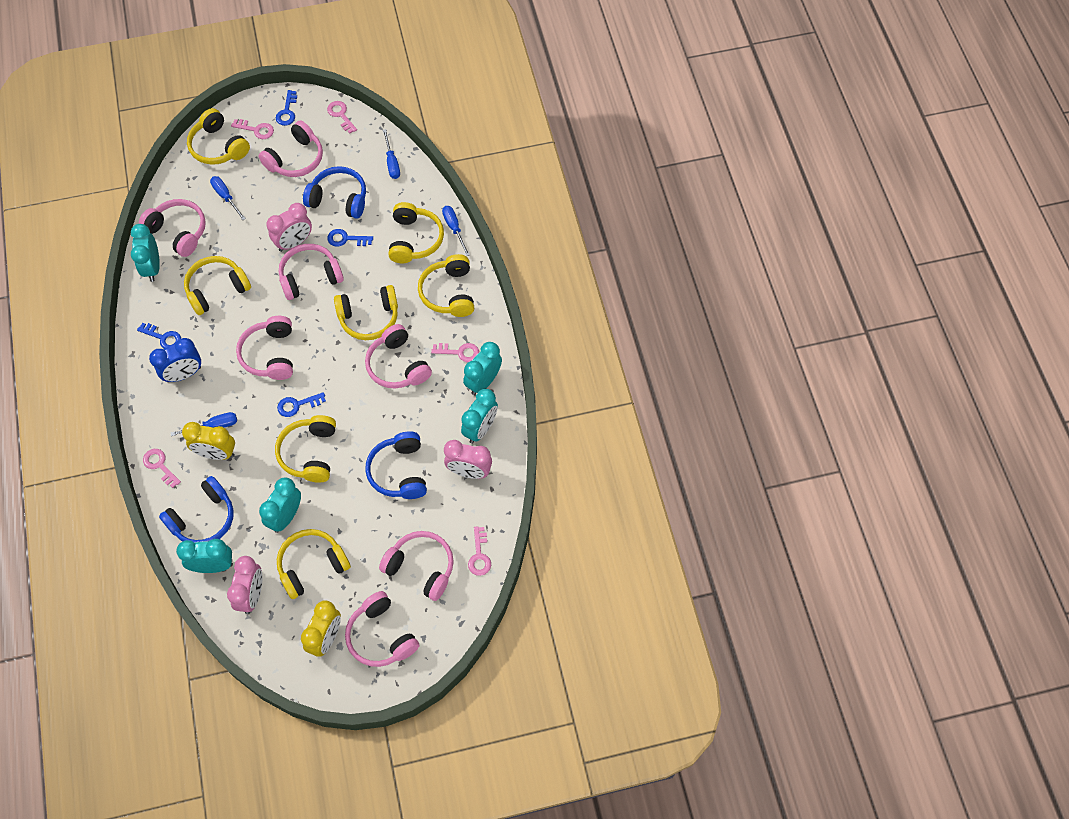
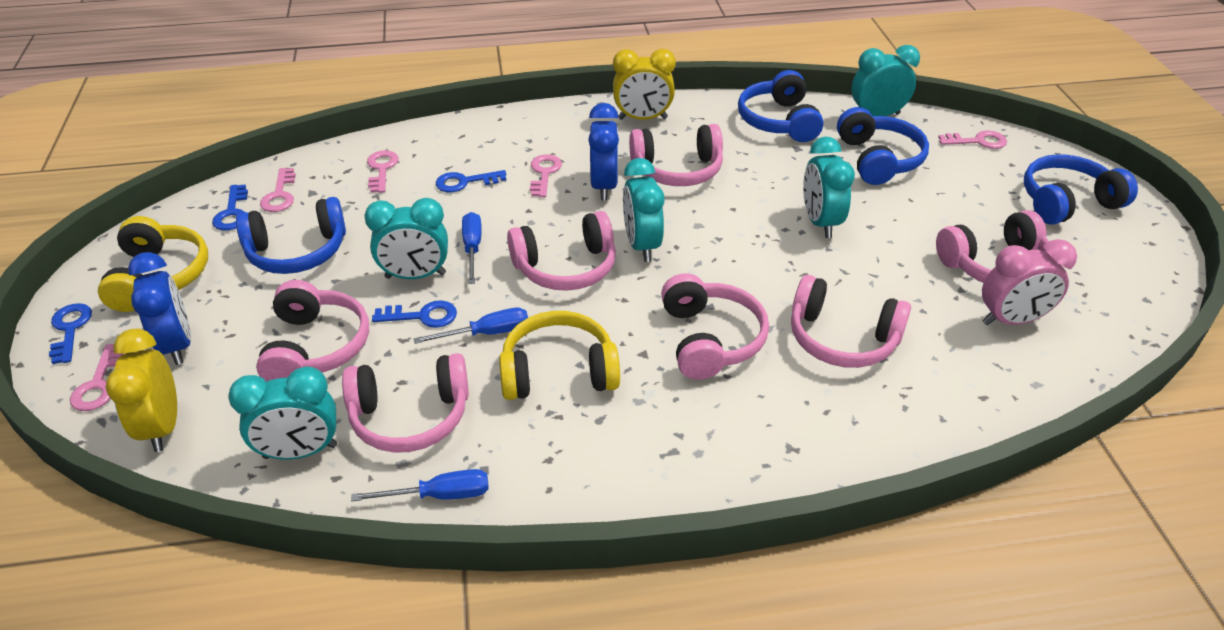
blue clock: [149,338,201,382] = 1 -> [128,252,191,365] [588,103,619,200] = 2
blue headphones: [159,476,234,543] [303,166,366,219] [365,431,427,499] = 3 -> [236,197,346,274] [738,70,824,142] [837,107,929,185] [1024,154,1138,225] = 4
blue screwdriver: [171,412,237,436] [210,176,246,220] [383,129,400,179] [442,206,470,256] = 4 -> [351,469,489,501] [413,308,528,344] [462,212,482,284] = 3
pink clock: [227,556,262,614] [266,203,312,252] [444,440,492,479] = 3 -> [982,239,1077,325] = 1
yellow headphones: [184,256,251,315] [187,108,250,165] [275,415,336,483] [277,529,351,599] [334,285,398,340] [388,202,444,263] [418,254,474,317] = 7 -> [98,216,208,312] [499,311,620,400] = 2

